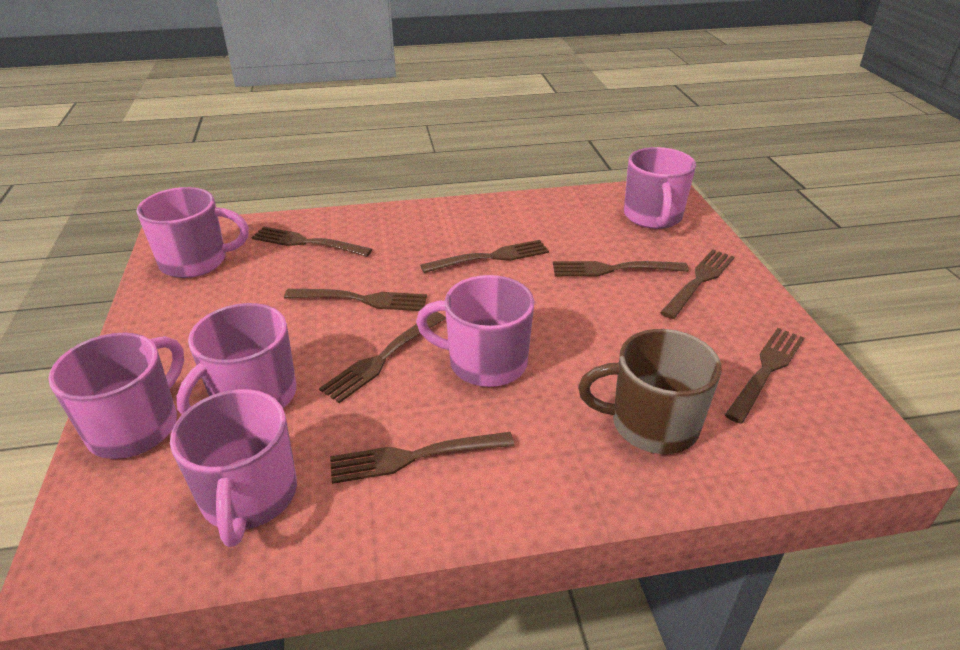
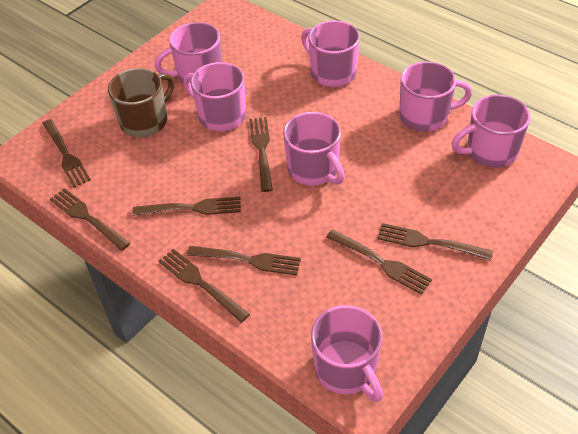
pink mug: [48,332,184,459] [137,187,249,278] [170,389,297,547] [177,303,296,414] [416,275,535,387] [624,147,696,229] = 6 -> [155,22,222,84] [183,62,246,131] [283,112,345,186] [301,21,360,87] [311,305,383,402] [399,62,472,132] [452,95,531,168] = 7

